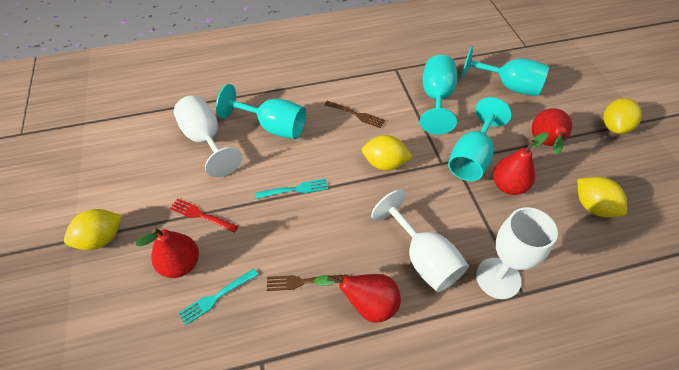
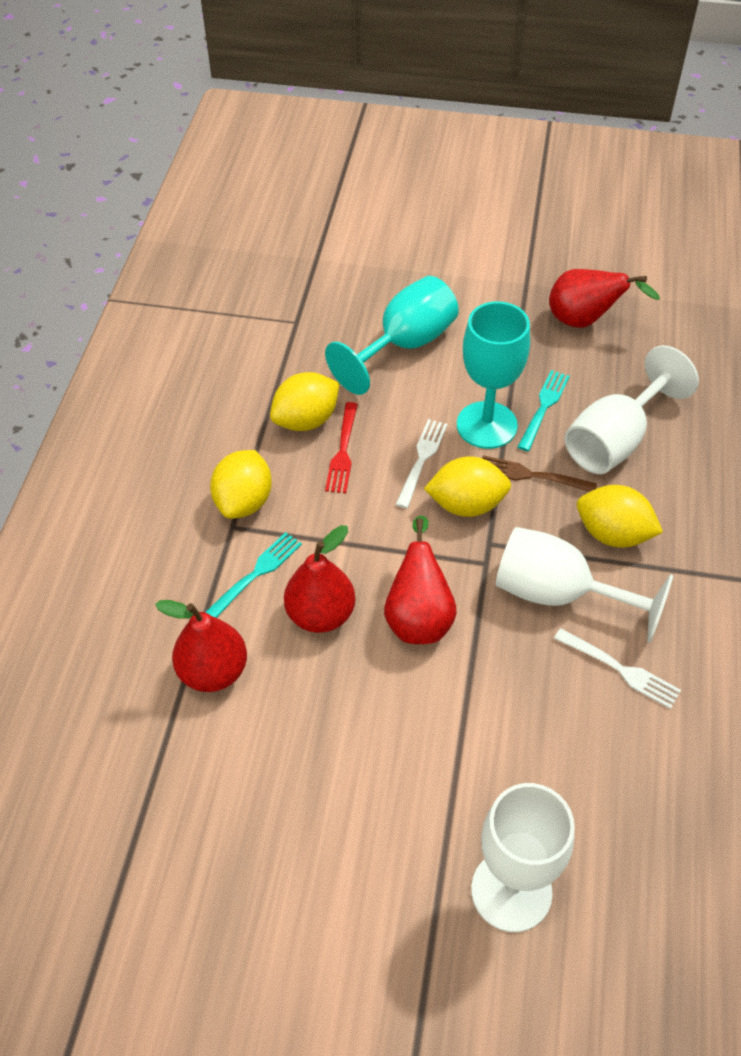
brown fork: [267,275,349,291] [324,101,385,128] = 2 -> [482,455,597,492] = 1
turquoise goblet: [216,84,306,139] [420,55,457,135] [448,97,512,181] [461,46,549,96] = 4 -> [325,276,459,395] [457,301,530,449] = 2
white fork: none = 0 -> [396,419,447,508] [554,628,681,709] = 2

